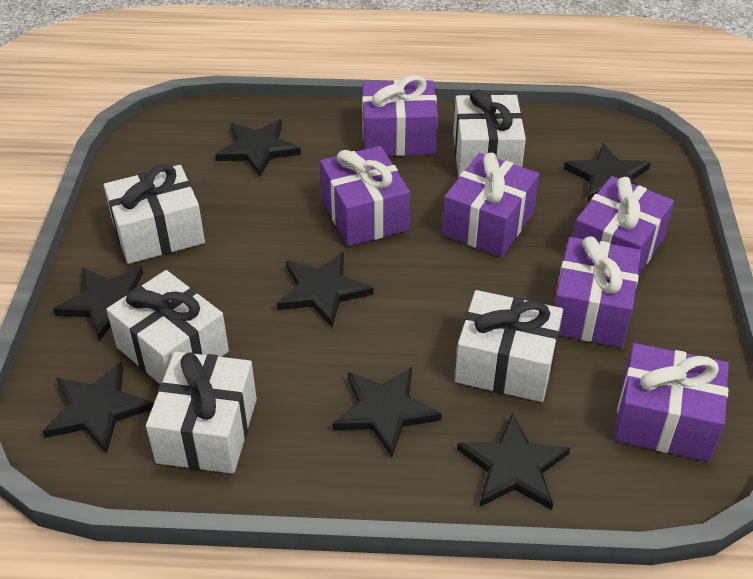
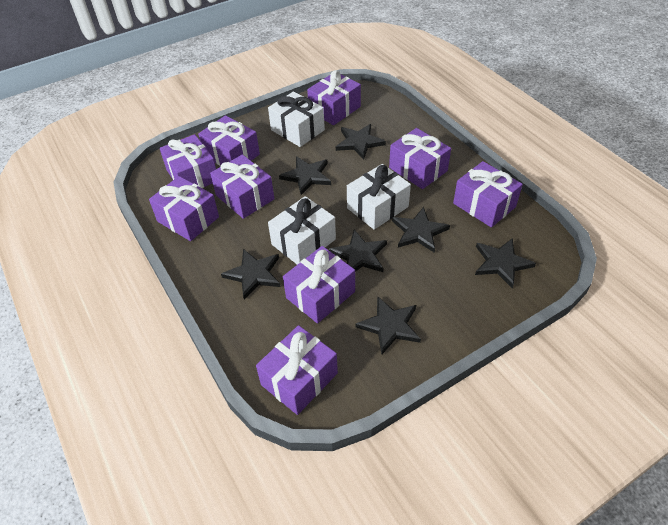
purple gift: [320,146,410,246] [362,75,438,156] [442,153,539,257] [554,236,641,348] [573,176,674,275] [614,343,729,461] = 6 -> [149,176,219,241] [160,134,216,188] [198,115,260,166] [210,155,274,219] [256,325,338,415] [283,246,355,323] [307,70,361,125] [389,128,451,189] [453,161,523,228] = 9
white gift: [104,164,205,264] [106,270,229,384] [146,351,257,474] [453,89,526,177] [455,290,563,402] = 5 -> [268,91,325,147] [268,196,336,265] [347,164,411,230] = 3

